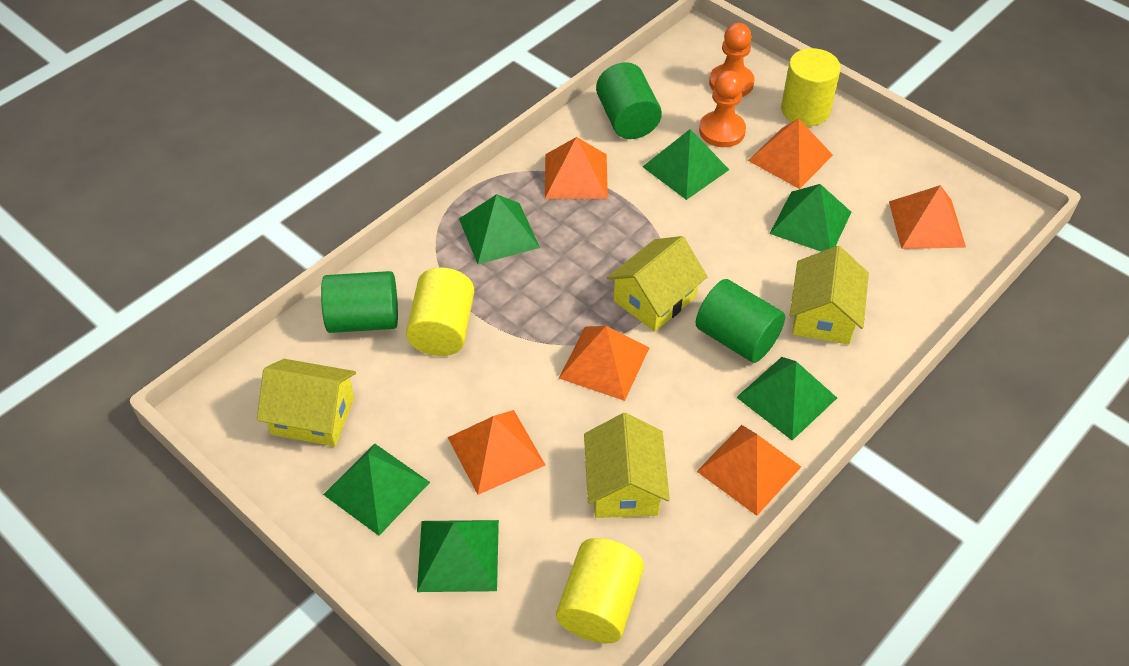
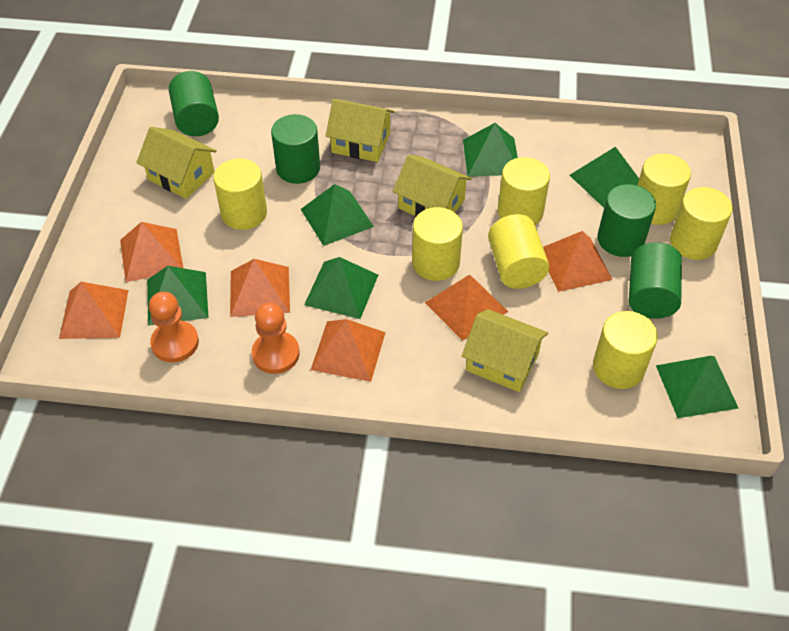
green cylinder: [321,271,398,333] [596,62,662,139] [696,279,785,363] = 3 -> [169,71,219,136] [271,114,320,184] [597,184,656,257] [629,243,682,319] = 4
yellow cylinder: [406,267,474,356] [556,538,644,643] [781,48,841,126] = 3 -> [213,158,267,230] [412,207,463,281] [488,214,549,289] [498,157,550,225] [593,311,658,389] [637,154,691,225] [670,187,732,260] = 7

